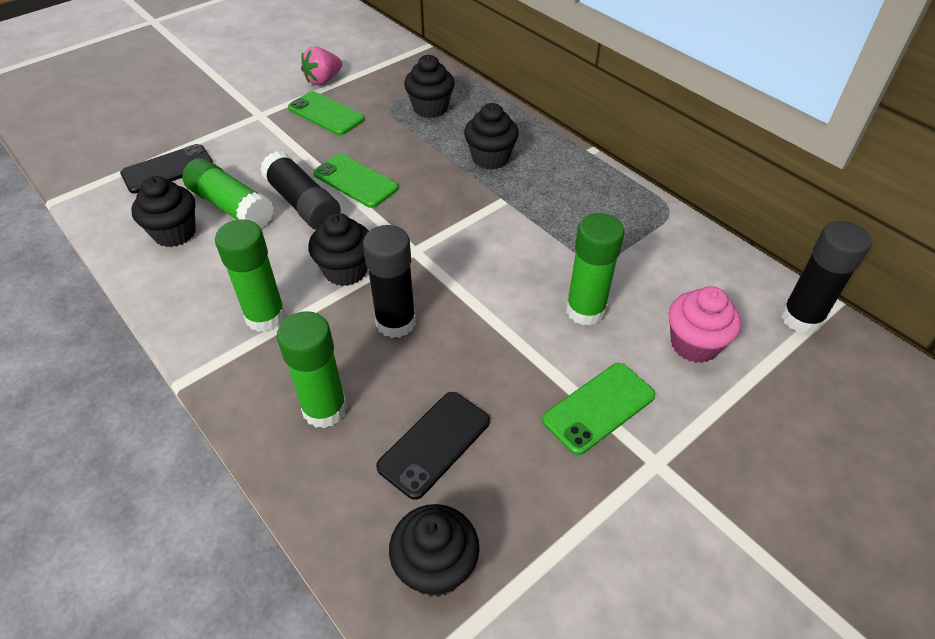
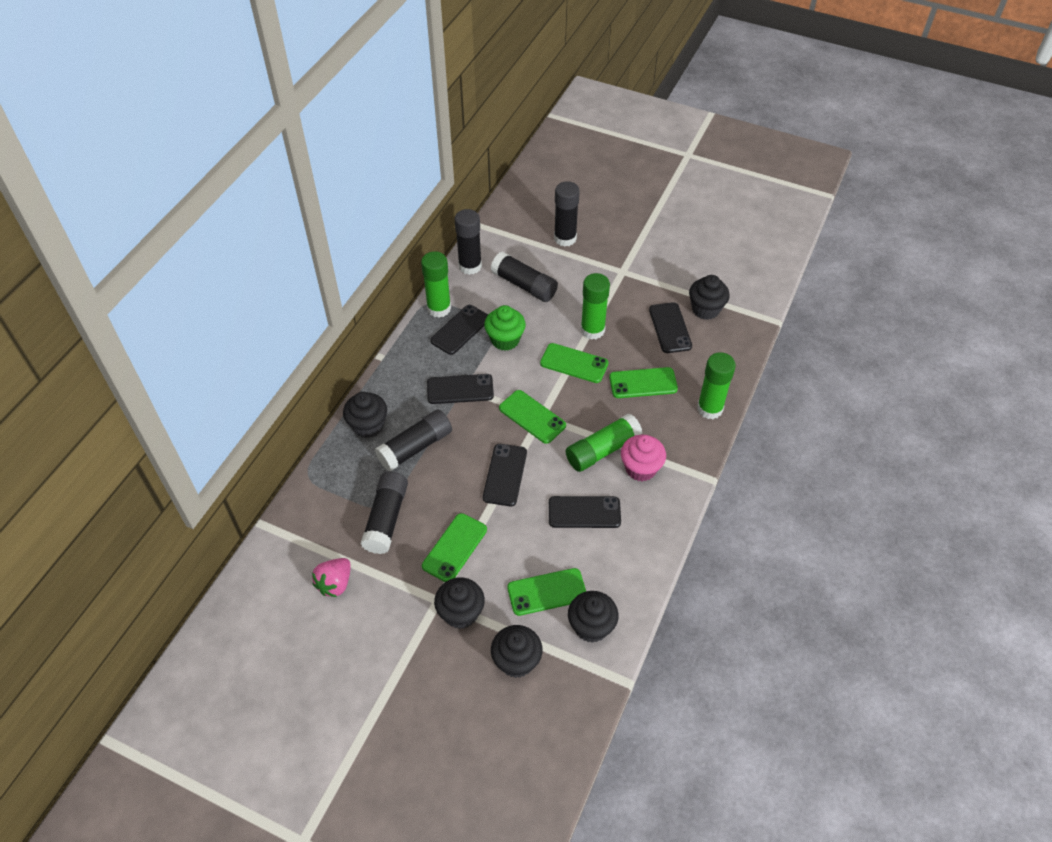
black glue stick: [260,151,341,230] [363,225,416,338] [781,221,871,334] = 3 -> [360,471,408,554] [375,410,452,471] [455,209,482,275] [491,252,558,302] [554,181,580,247] = 5
black phone: [120,144,213,194] [376,392,490,500] = 2 -> [427,374,494,404] [430,305,488,355] [483,444,527,506] [549,496,621,528] [649,302,692,353] = 5
green cupcake: none = 0 -> [484,305,526,351] = 1
green phone: [288,91,364,135] [314,154,398,208] [542,363,655,455] = 3 -> [422,513,487,582] [499,390,566,444] [507,568,586,616] [540,343,609,383] [609,367,678,398] = 5

